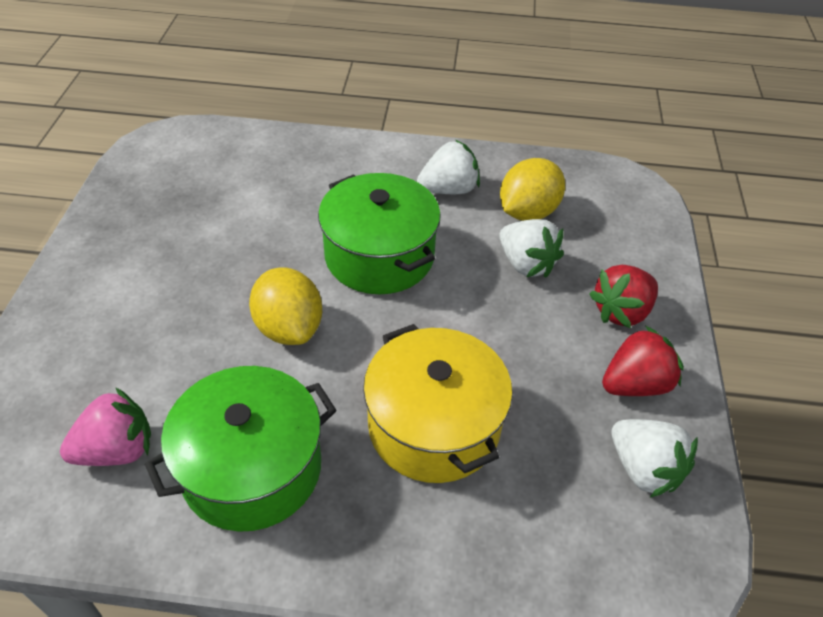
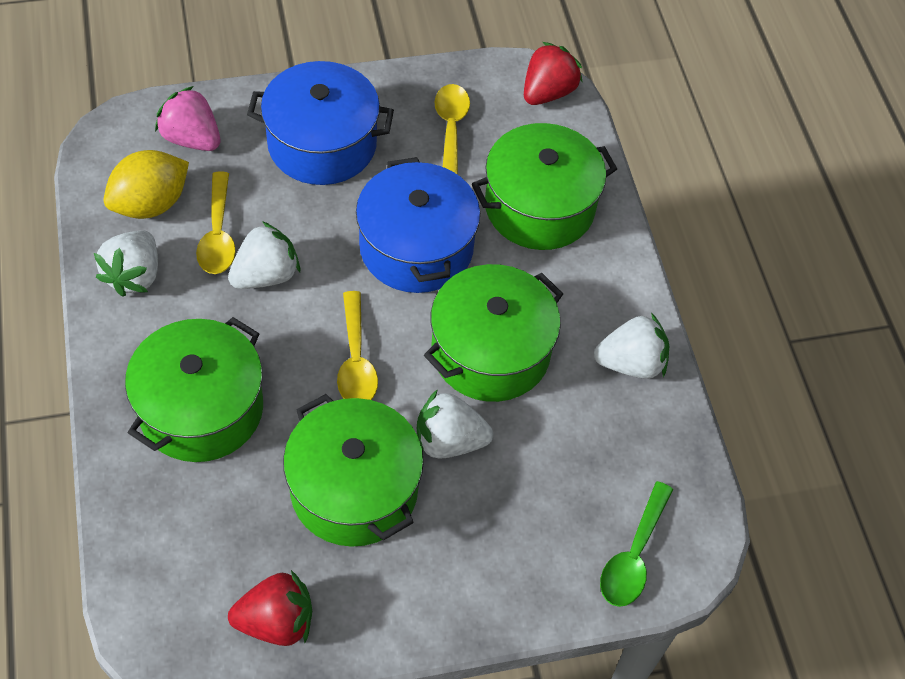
blue pot: none = 0 -> [247,61,394,185] [356,157,480,293] = 2
green pot: [145,366,337,532] [318,173,441,294] = 2 -> [125,317,263,462] [283,394,424,547] [424,264,563,402] [472,123,617,250] = 4
green spoon: none = 0 -> [600,481,673,607] = 1
white strawberry: [417,139,480,194] [499,219,564,278] [611,419,698,498] = 3 -> [94,230,158,297] [228,221,300,289] [417,389,493,458] [594,313,669,379] = 4
yellow lemon: [249,267,322,345] [500,158,565,221] = 2 -> [104,150,189,219] = 1
yellow pot: [363,324,513,483] = 1 -> none = 0
yellow spoon: none = 0 -> [196,172,236,274] [337,291,378,400] [435,84,470,175] = 3

